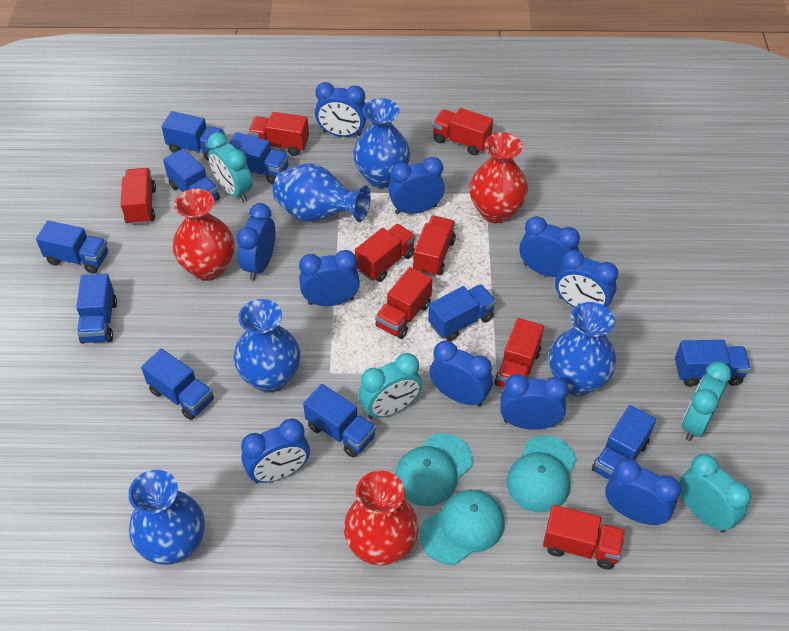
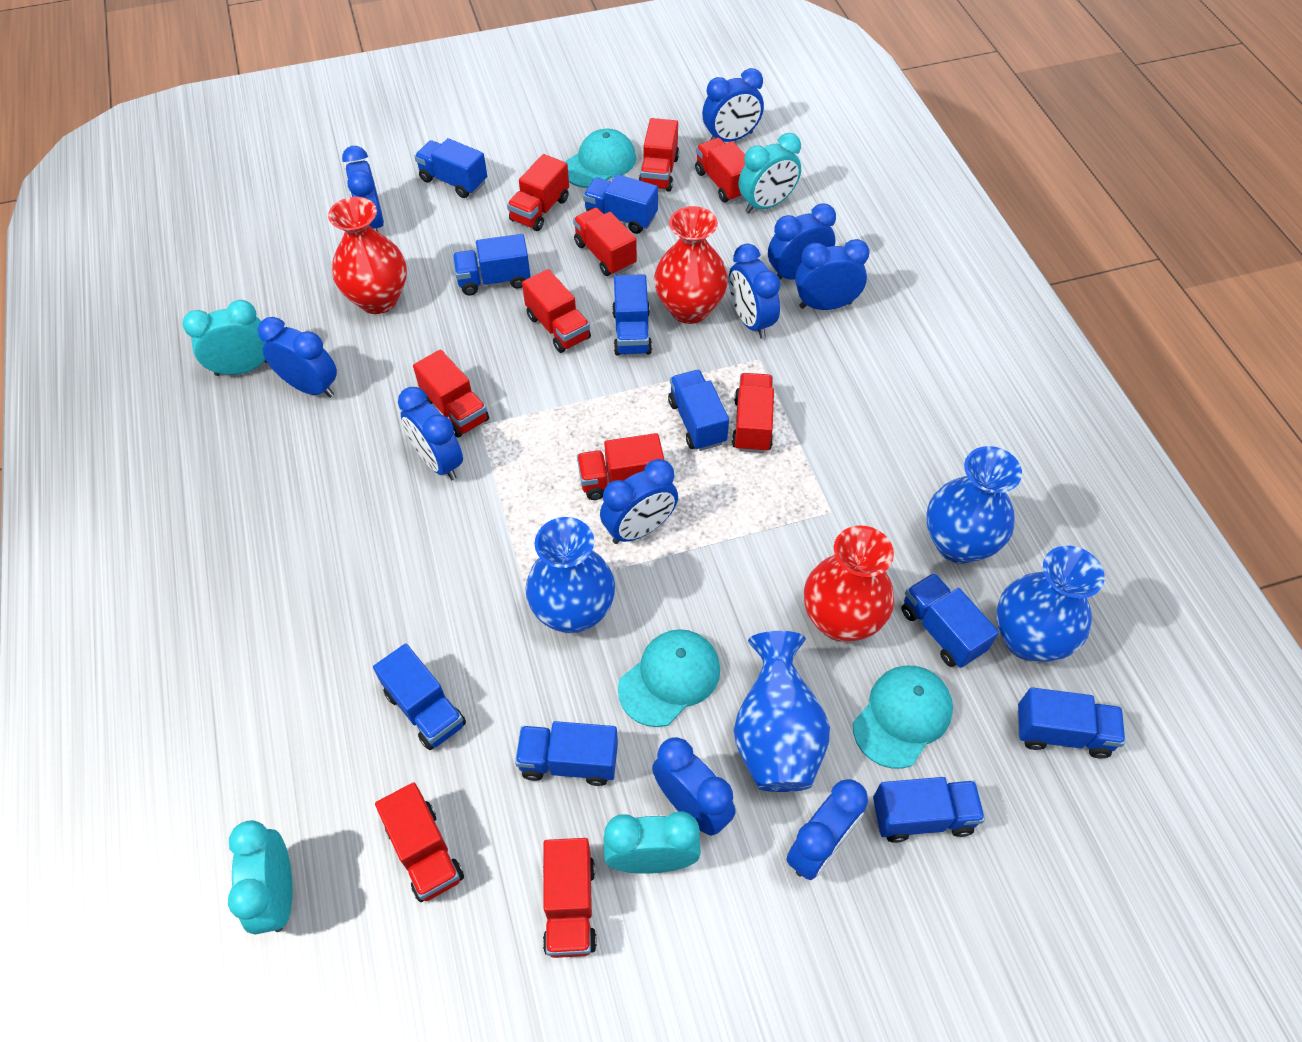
blue vase: [128,470,205,565] [233,299,300,393] [273,164,371,222] [353,98,410,189] [549,302,616,396] = 5 -> [525,517,615,633] [734,631,830,792] [926,446,1022,564] [996,546,1105,662] = 4
red truck: [121,168,156,225] [248,112,309,156] [355,224,415,282] [375,267,432,339] [413,216,456,277] [432,108,493,155] [494,318,544,387] [543,505,625,569] = 8 -> [375,782,464,902] [413,349,489,438] [507,154,569,231] [522,269,591,353] [543,838,597,958] [573,208,637,276] [577,433,664,500] [639,118,679,192] [695,138,745,202] [732,373,775,453] = 10

